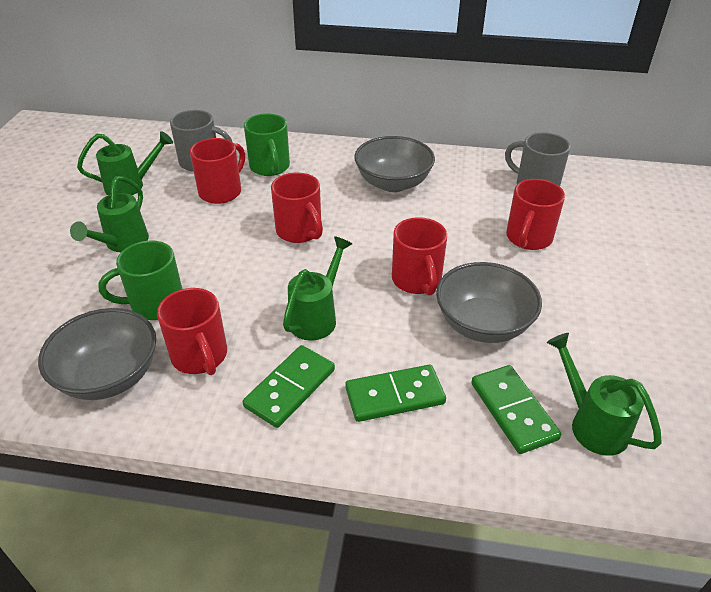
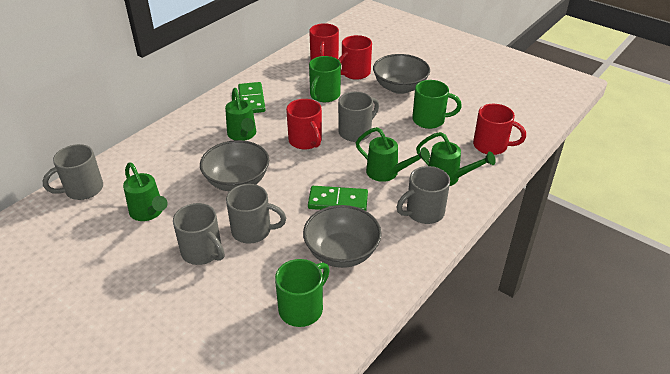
green domino: [243,345,335,428] [345,364,446,422] [471,365,561,454] = 3 -> [238,82,266,113] [308,186,368,211] = 2
green mug: [98,240,182,320] [244,114,290,176] = 2 -> [275,259,330,327] [309,56,341,102] [412,80,462,129] = 3
grey mug: [170,110,232,172] [505,132,570,186] = 2 -> [42,144,103,200] [173,203,225,265] [226,184,286,244] [338,92,379,142] [397,166,450,224] = 5
red mug: [157,288,227,375] [190,138,245,204] [271,173,323,243] [392,217,447,295] [506,179,565,250] = 5 -> [286,99,322,150] [309,23,339,60] [339,35,372,80] [473,104,526,155] = 4

